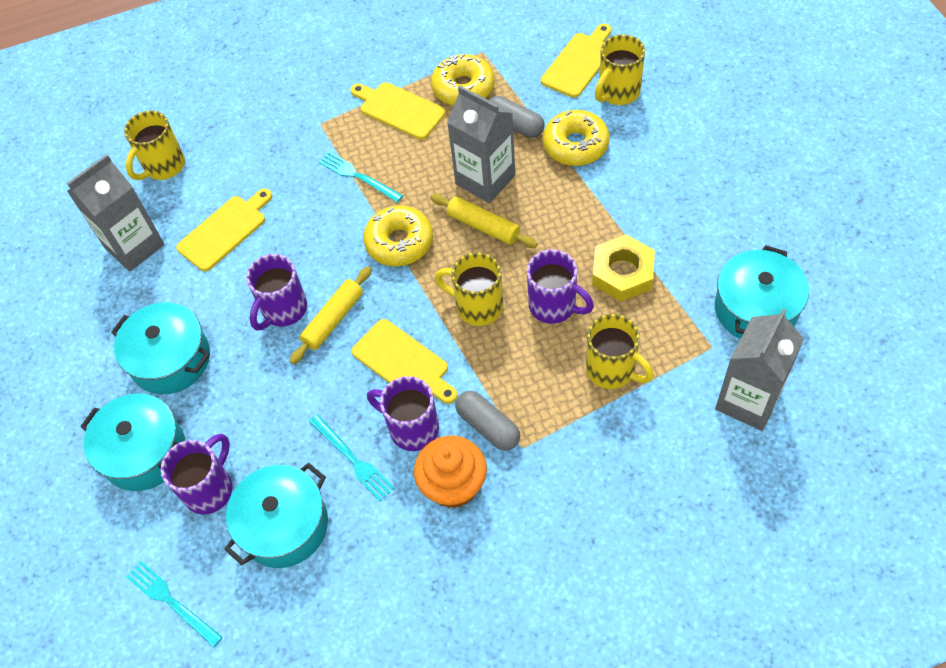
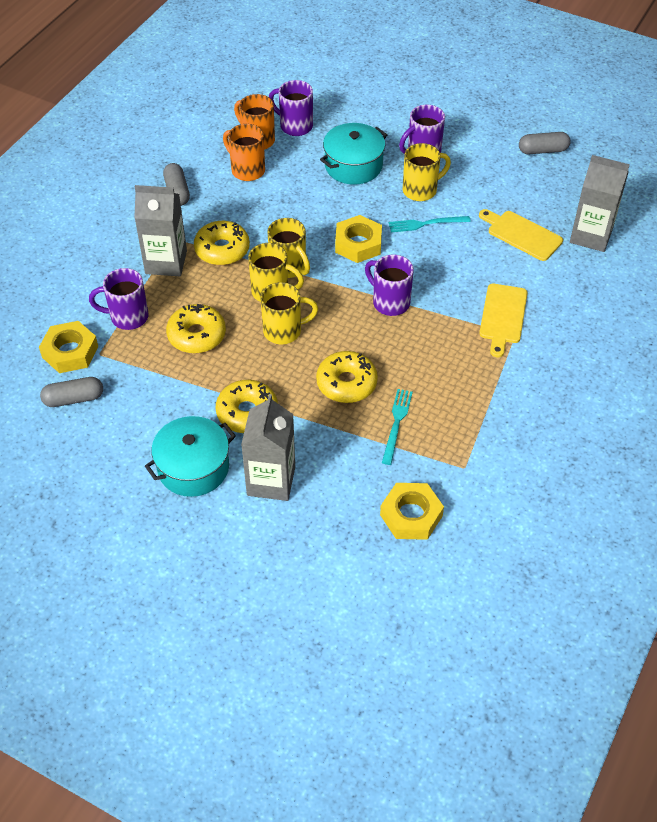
grey capsule: [456,391,520,451] [489,96,545,138] = 2 -> [40,377,103,407] [163,163,190,206] [519,132,571,154] = 3
orange cupcake: [414,436,487,508] = 1 -> none = 0
orange mug: none = 0 -> [223,124,265,181] [234,94,275,150] = 2
turquoise fork: [126,561,223,648] [309,415,395,502] [319,152,403,202] = 3 -> [382,389,413,465] [389,216,471,232] = 2
turquoise pot: [80,393,185,491] [111,302,210,394] [224,463,328,568] [715,245,809,339] = 4 -> [145,416,236,497] [320,123,387,184] = 2
yellow cutting board: [176,189,272,272] [351,82,446,140] [351,319,457,404] [541,24,611,98] = 4 -> [479,209,563,261] [479,284,528,357] = 2
yellow donut: [363,205,433,267] [431,54,495,106] [543,110,610,166] = 3 -> [166,304,226,353] [194,221,250,265] [216,380,278,433] [316,351,378,403] = 4
yellow nut: [592,234,655,302] = 1 -> [39,321,98,373] [335,215,382,263] [380,483,444,540] = 3
yellow rolling pin: [290,267,372,364] [430,194,537,248] = 2 -> none = 0

